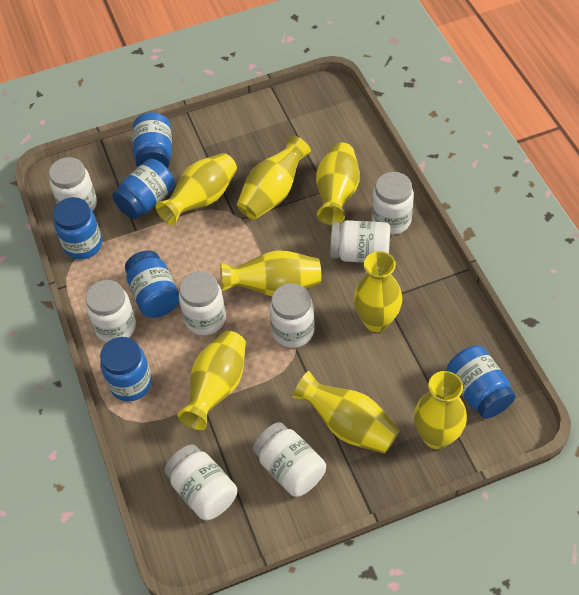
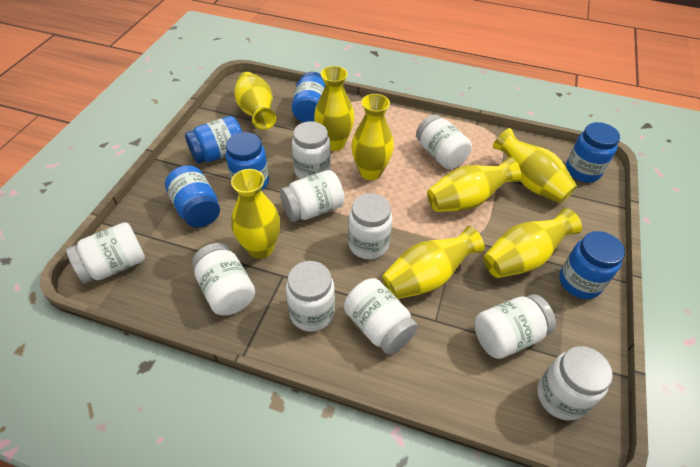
white jar: [49,157,97,211] [86,280,136,343] [164,444,237,520] [179,271,226,335] [253,422,326,497] [270,283,315,348] [330,220,390,263] [372,172,414,235] = 8 -> [66,222,145,284] [192,243,255,316] [280,170,345,222] [286,261,335,332] [292,121,331,179] [344,278,418,355] [348,193,392,259] [416,115,472,169] [474,294,556,359] [537,346,613,421] = 10

